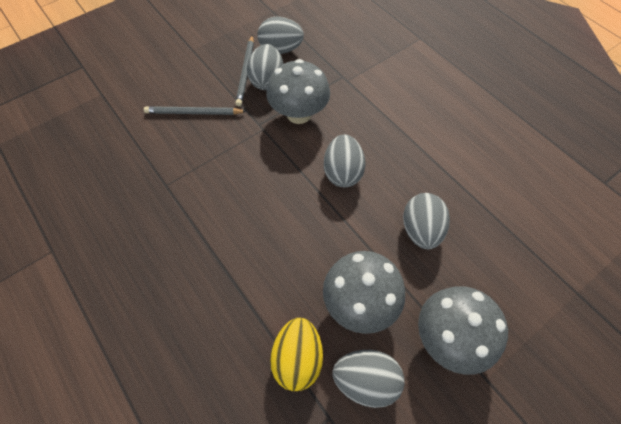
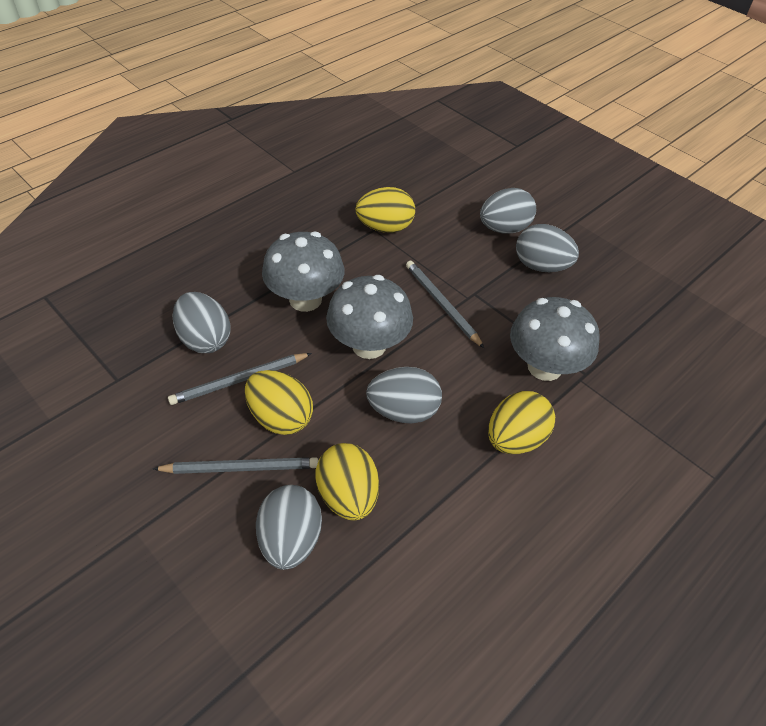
grey pencil: [144,106,247,115] [235,35,254,106] = 2 -> [153,457,318,474] [168,353,312,405] [406,261,484,348] = 3
yellow egg: [270,318,323,391] = 1 -> [245,370,313,435] [316,443,379,520] [356,187,415,233] [488,391,555,454] = 4

